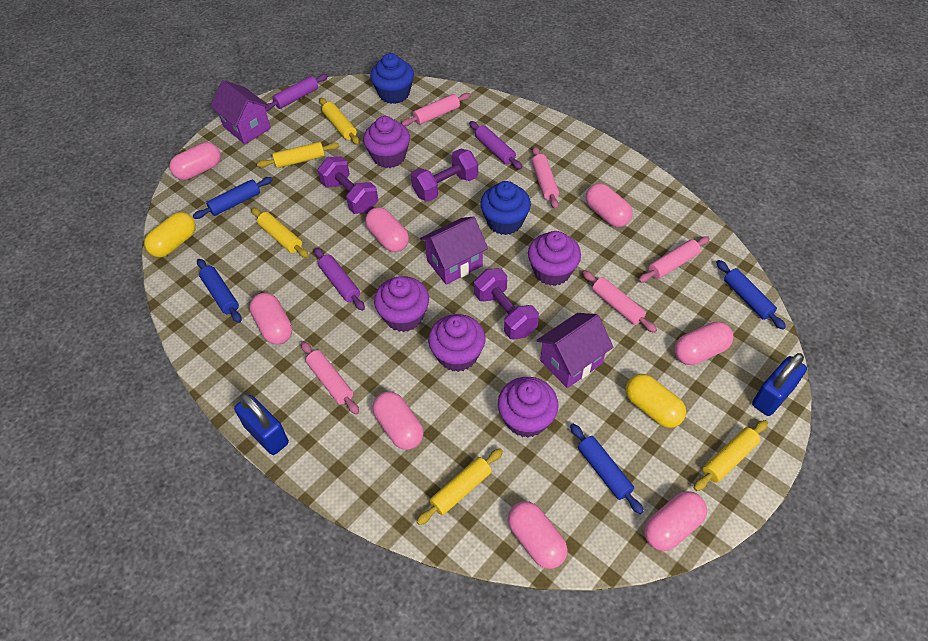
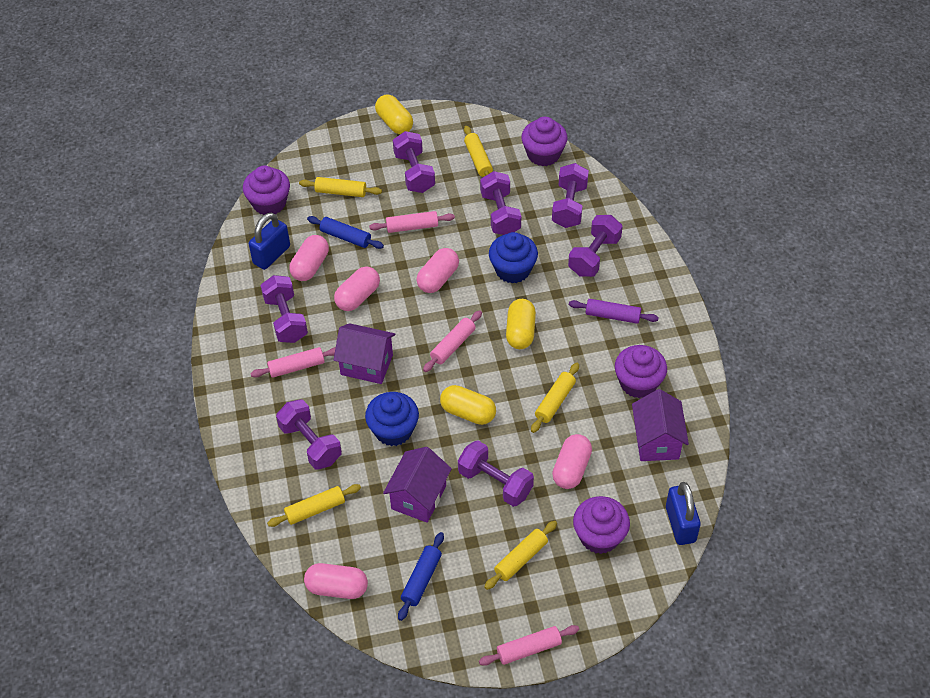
blue rolling pin: [193,177,273,219] [197,259,242,323] [570,423,644,514] [716,260,786,330] = 4 -> [307,216,384,249] [398,532,444,621] = 2
pink capsule: [169,142,221,180] [250,293,292,344] [365,207,409,252] [373,392,423,450] [508,501,567,569] [586,183,632,227] [644,491,707,551] [674,322,733,365] = 8 -> [289,235,329,281] [304,563,368,599] [334,266,380,311] [417,248,459,293] [552,434,592,489] = 5
pink rolling pin: [301,342,359,415] [401,93,471,126] [532,147,559,209] [583,271,657,333] [638,236,710,283] = 5 -> [250,347,336,378] [369,211,455,233] [423,310,482,372] [479,625,579,666] = 4
purple cupcake: [363,116,410,168] [374,276,429,332] [428,314,485,372] [498,377,559,438] [528,231,581,286] = 5 -> [243,165,290,215] [521,117,568,166] [573,496,630,554] [615,345,667,398] = 4
purple dumbbell: [318,156,378,214] [411,148,478,202] [474,268,539,339] = 3 -> [260,275,308,343] [276,399,342,469] [393,131,435,193] [458,440,534,507] [480,171,521,235] [552,163,589,228] [568,215,623,277] = 7
purple rolling pin: [265,74,328,111] [314,248,365,311] [469,121,522,169] = 3 -> [569,299,659,324] = 1
yellow capsule: [144,212,196,257] [625,374,686,428] = 2 -> [375,94,413,134] [440,385,496,425] [506,299,536,349] = 3

